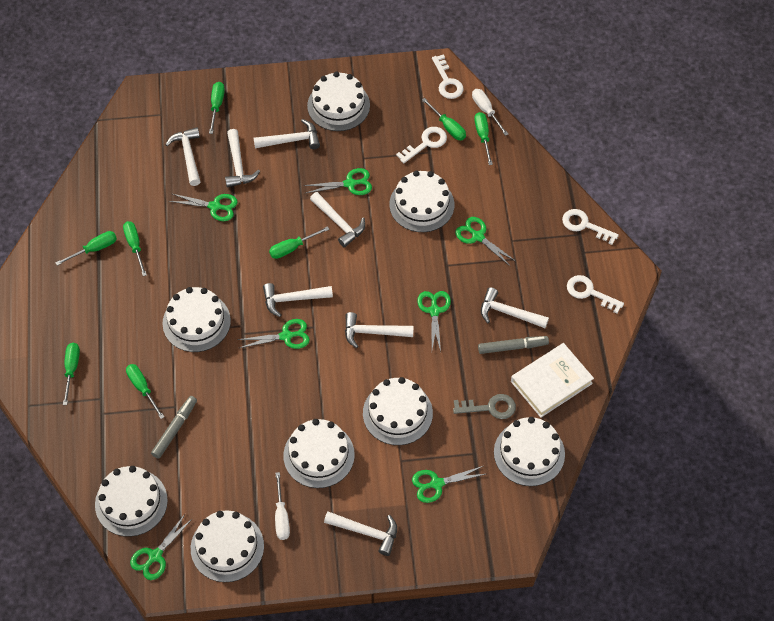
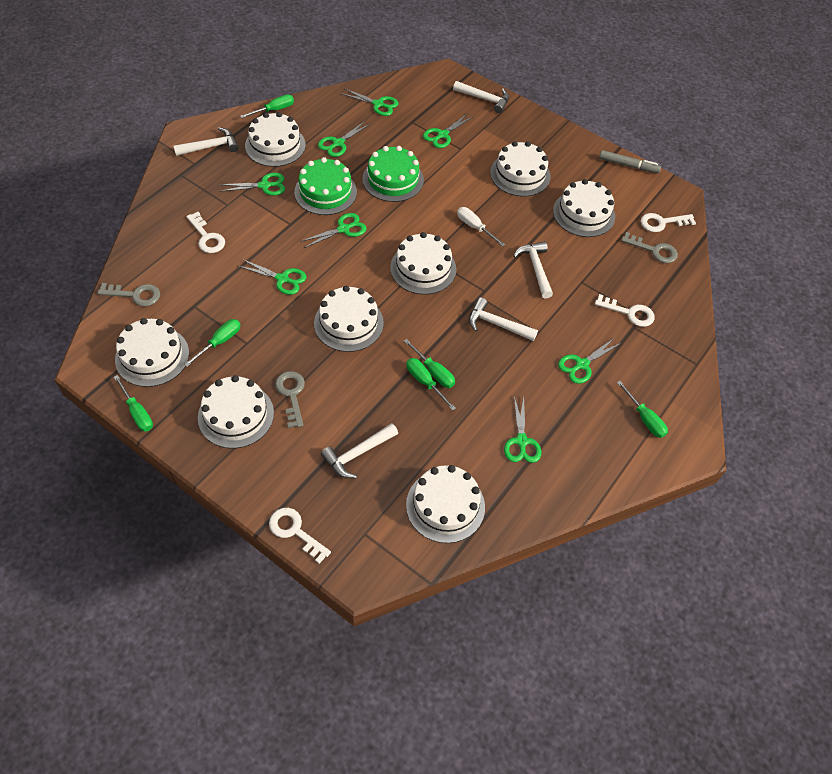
green cake: none = 0 -> [294,157,357,215] [362,146,424,202] = 2
green scissors: [130,513,193,580] [169,194,238,221] [237,319,310,349] [304,168,372,195] [412,466,485,503] [417,291,451,352] [455,217,515,267] = 7 -> [219,173,285,195] [238,259,306,295] [300,213,367,248] [318,121,370,157] [340,88,398,116] [423,113,474,148] [504,396,541,463] [558,338,621,384] = 8
green screwdriver: [55,231,117,266] [63,343,80,405] [123,221,147,276] [126,364,164,419] [209,82,225,134] [269,226,330,259] [422,98,466,140] [474,112,493,165] = 8 -> [114,375,153,432] [184,319,240,367] [240,94,294,118] [404,339,455,388] [406,358,456,411] [617,381,668,438] = 6
grey key: [453,394,516,419] = 1 -> [97,283,160,306] [275,371,305,428] [621,232,678,263] = 3
grey marker: [151,396,197,459] [478,336,549,354] = 2 -> [599,150,661,173] = 1
white book: [511,343,594,418] = 1 -> none = 0
white hammer: [165,127,201,186] [225,129,260,188] [254,119,320,149] [263,283,333,317] [310,192,365,247] [324,511,397,556] [345,312,414,348] [481,287,549,328] = 8 -> [173,127,239,156] [321,423,398,478] [453,81,509,113] [469,297,538,341] [513,241,553,298] = 5
white screwdriver: [275,472,290,540] [472,89,508,136] = 2 -> [457,207,505,247] = 1

